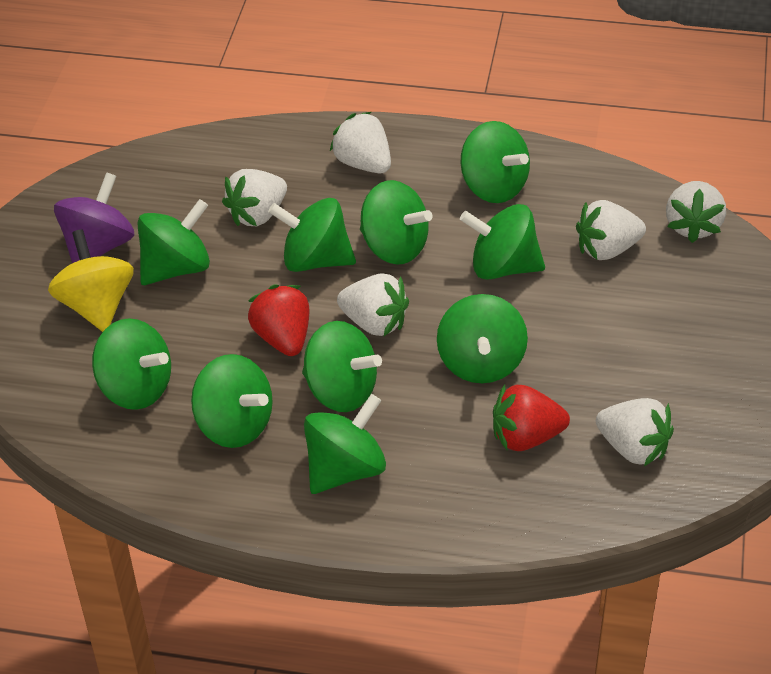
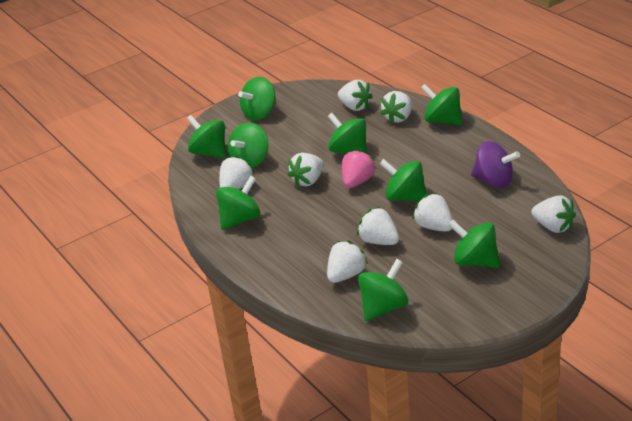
green spinning top: [92,318,171,410] [138,199,210,285] [191,354,273,448] [268,198,356,272] [302,321,382,412] [304,394,386,494] [360,180,433,265] [437,294,528,383] [460,204,545,280] [461,121,530,203] = 10 -> [187,115,226,159] [216,176,260,230] [228,122,268,168] [238,77,275,120] [328,113,367,154] [358,259,409,321] [379,159,427,201] [421,84,463,125] [448,220,500,268] = 9
pink strawberry: none = 0 -> [342,149,376,188] = 1
red strawberry: [248,284,310,356] [493,385,570,451] = 2 -> none = 0
white strawberry: [222,169,287,226] [330,112,391,174] [337,273,409,336] [576,200,646,260] [596,398,674,466] [666,181,726,243] = 6 -> [219,155,254,189] [287,153,324,187] [327,241,368,283] [338,80,373,111] [357,207,399,245] [380,91,412,124] [412,193,453,232] [531,195,576,233] = 8
yellow spinning top: [48,229,134,332] = 1 -> none = 0

